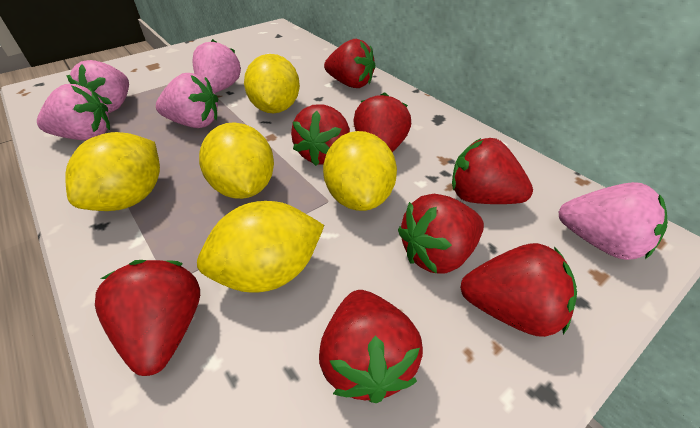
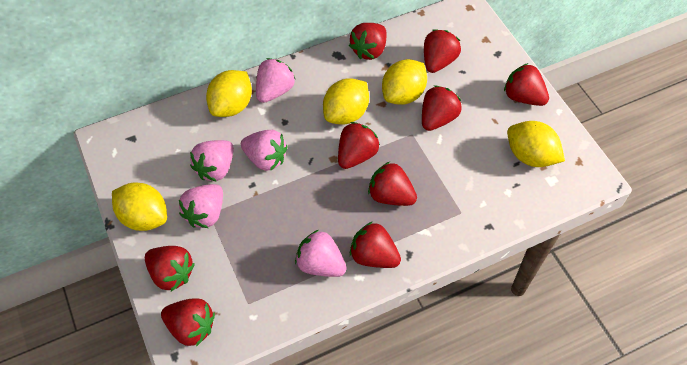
red strawberry: [95,260,200,376] [291,104,350,166] [319,290,423,403] [324,39,376,88] [353,92,411,152] [398,194,484,274] [452,138,533,204] [460,243,577,337] = 8 -> [145,246,195,291] [161,298,215,347] [338,122,380,169] [349,23,387,60] [350,221,401,268] [368,162,417,206] [422,85,462,131] [424,29,461,73] [504,63,549,106] = 9

